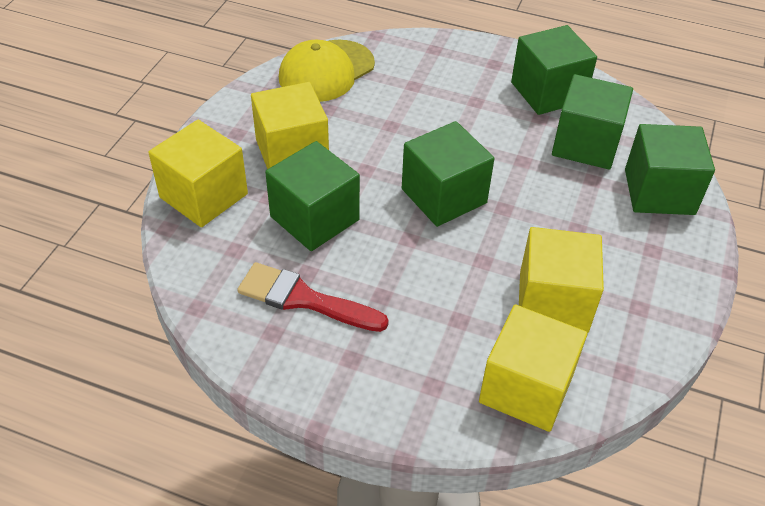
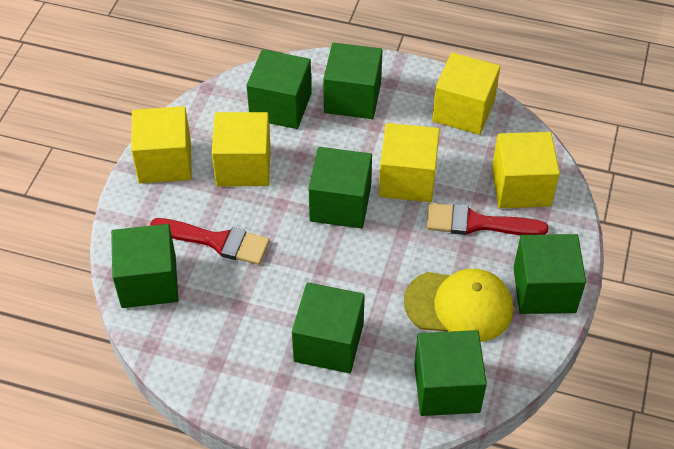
green cube: [265,141,360,251] [402,121,494,227] [511,25,597,115] [552,74,633,170] [625,124,715,215] = 5 -> [111,224,178,308] [247,49,312,129] [292,282,365,373] [309,147,372,229] [323,43,382,119] [414,330,487,416] [513,234,586,314] = 7
red brush: [237,262,389,332] = 1 -> [150,218,270,265] [426,203,549,235] = 2
yellow cube: [148,120,248,227] [251,82,329,169] [479,304,588,432] [519,227,604,333] = 4 -> [131,106,192,184] [212,112,271,186] [379,123,440,202] [432,53,500,135] [492,132,560,208] = 5

